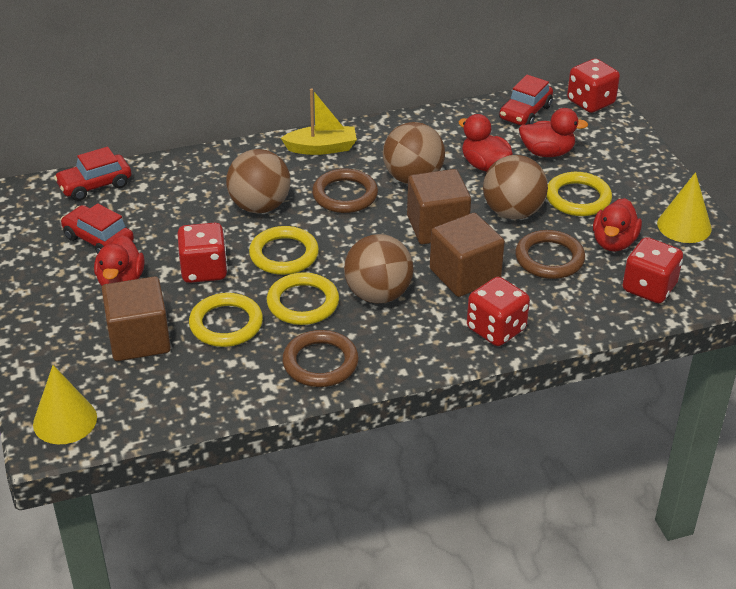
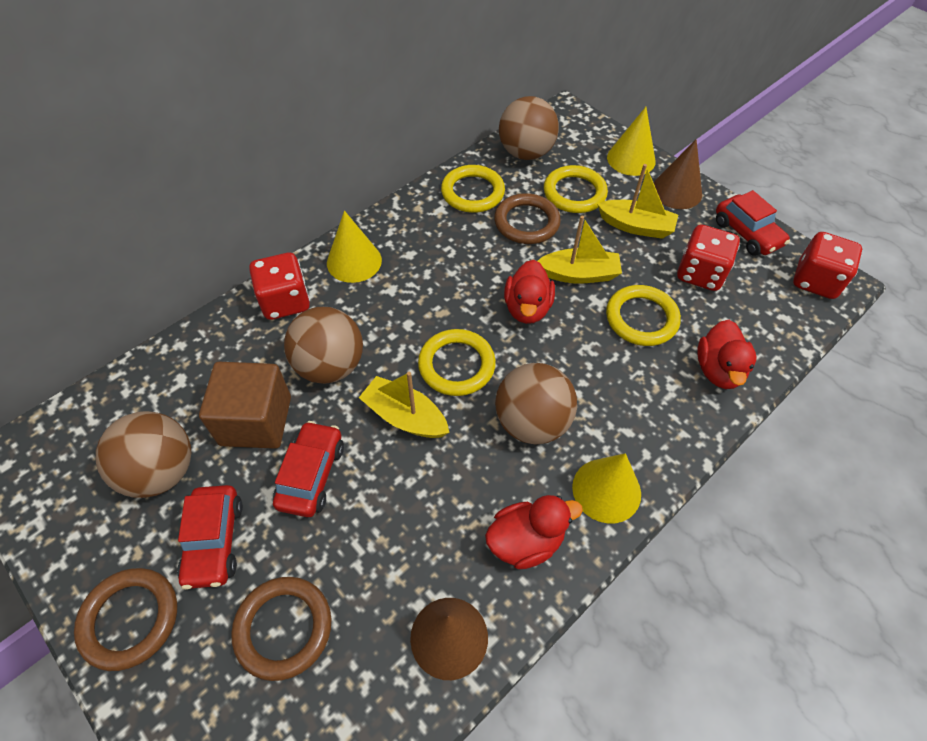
brown cone: none = 0 -> [410,598,488,680] [654,139,702,209] = 2
brown cube: [102,276,171,361] [407,169,471,244] [430,213,505,297] = 3 -> [199,362,291,449] = 1
red dice: [177,223,228,283] [467,277,530,346] [567,58,620,113] [623,237,683,303] = 4 -> [249,252,310,320] [677,224,740,291] [793,232,862,299] = 3
red duck: [94,235,145,286] [458,114,513,172] [519,108,588,157] [593,198,642,252] = 4 -> [485,495,583,569] [504,260,555,324] [697,320,756,389] = 3
yellow boat: [281,88,357,155] = 1 -> [359,372,450,438] [537,216,622,284] [597,164,678,239] = 3
yellow cone: [33,365,97,445] [657,172,712,243] = 2 -> [327,211,382,283] [572,453,641,524] [607,107,656,176] = 3

